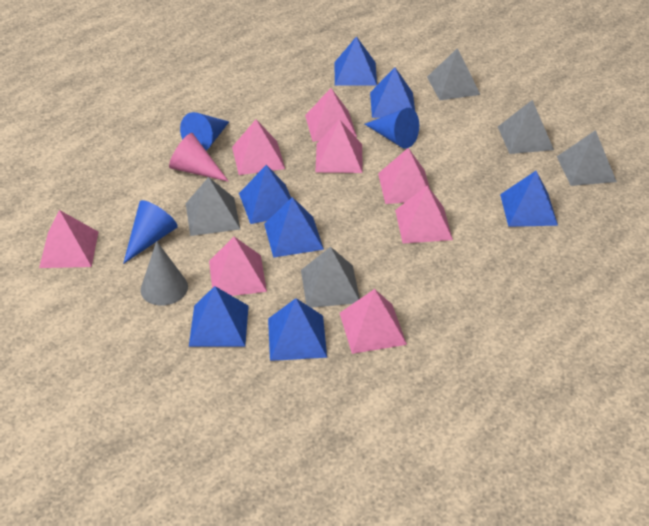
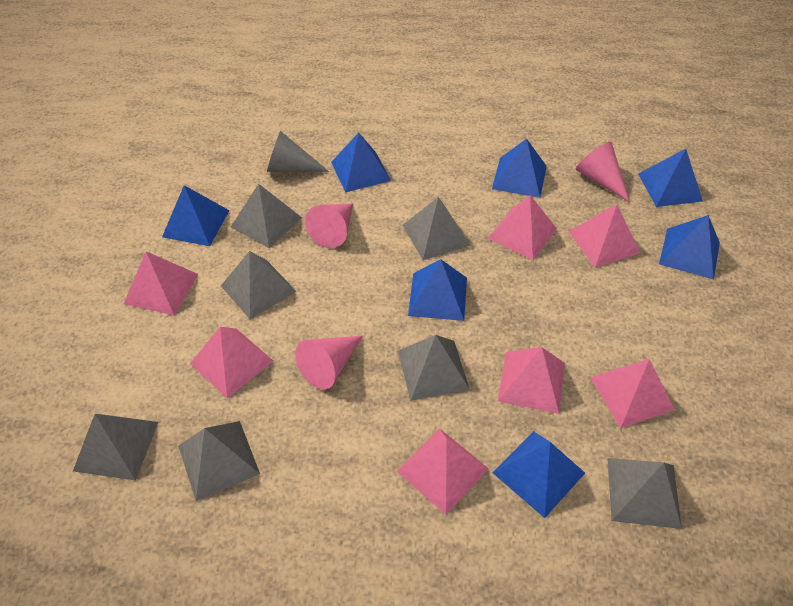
blue cone: [123,200,178,264] [180,112,229,150] [365,108,419,149] = 3 -> none = 0
grey pyramid: [186,177,240,236] [301,247,360,308] [427,48,480,100] [498,100,554,154] [557,130,617,186] = 5 -> [73,414,159,481] [178,421,260,501] [221,251,297,319] [231,184,302,248] [398,335,470,401] [403,197,470,260] [607,458,682,529] = 7
pink cone: [169,133,229,182] = 1 -> [295,335,363,389] [305,203,353,248] [576,142,630,202] = 3
pink pyramid: [39,210,98,268] [209,237,267,296] [232,119,285,175] [305,88,357,142] [315,120,363,173] [340,289,407,354] [378,148,430,204] [395,186,453,243] = 8 -> [124,251,198,315] [190,327,273,399] [397,429,489,515] [487,195,557,260] [498,347,565,414] [569,204,640,268] [590,359,675,428] = 7

